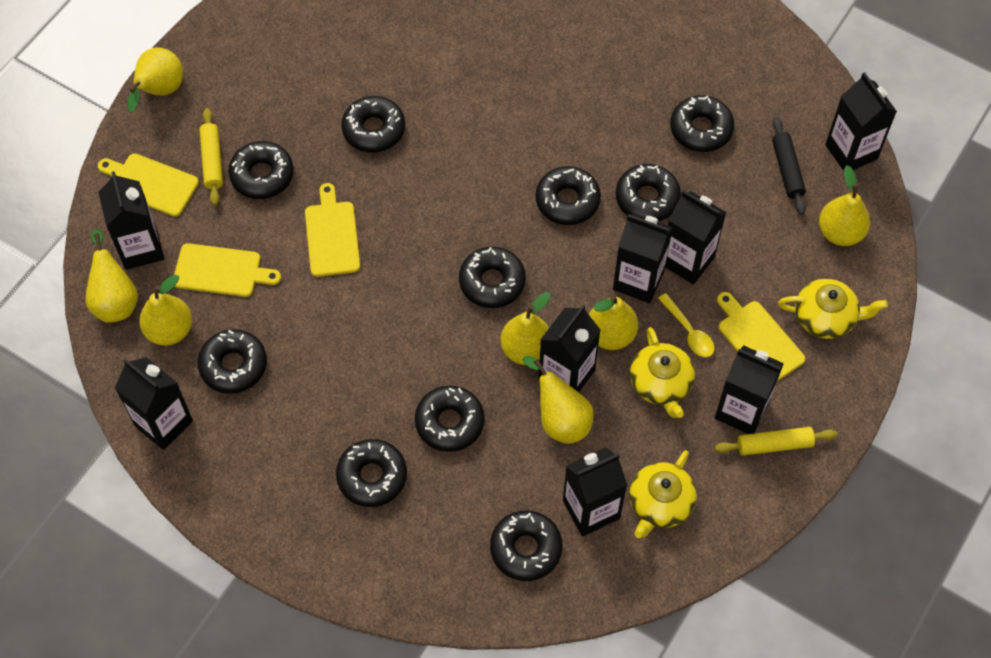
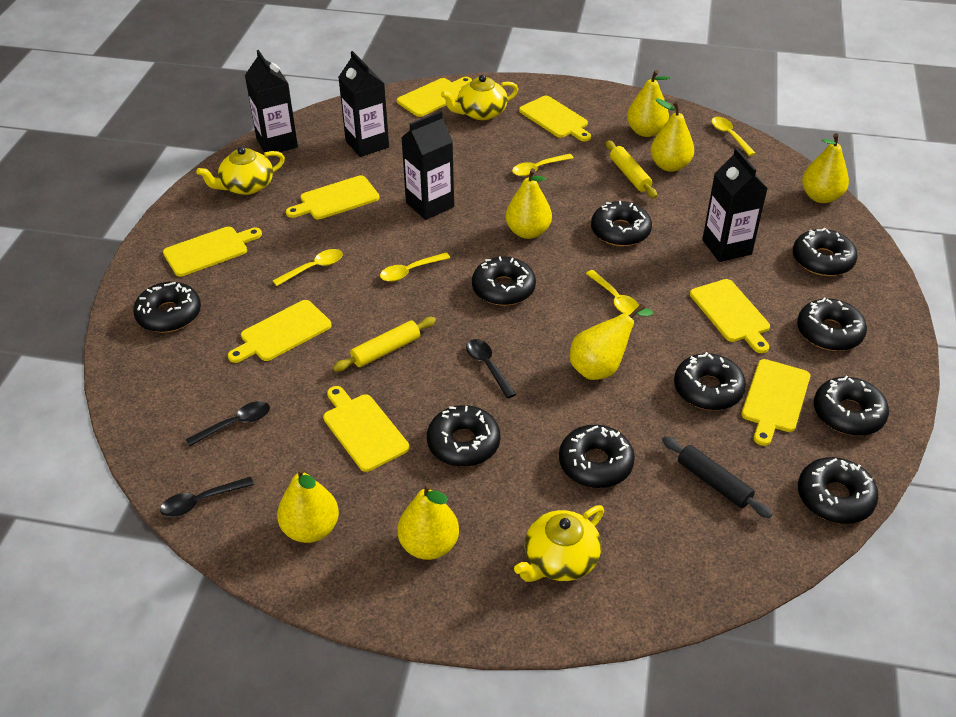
black carton: [98,171,164,270] [115,357,193,450] [539,305,601,392] [563,447,627,536] [613,213,673,303] [665,190,726,285] [715,345,784,434] [825,72,897,171] = 8 -> [245,50,298,152] [338,51,389,157] [401,111,454,220] [702,148,768,262] = 4
black spoon: none = 0 -> [160,477,254,517] [185,401,270,447] [466,339,516,399] = 3
yellow cutting board: [98,153,199,217] [174,243,281,297] [305,183,360,277] [717,292,805,381] = 4 -> [163,226,262,277] [228,300,332,363] [286,175,380,220] [323,386,409,472] [397,77,472,117] [519,96,591,141] [690,279,770,353] [741,359,810,446] = 8
yellow spoon: [658,293,714,357] = 1 -> [273,249,343,286] [380,253,450,282] [512,153,573,176] [586,270,639,315] [711,117,756,156] = 5

